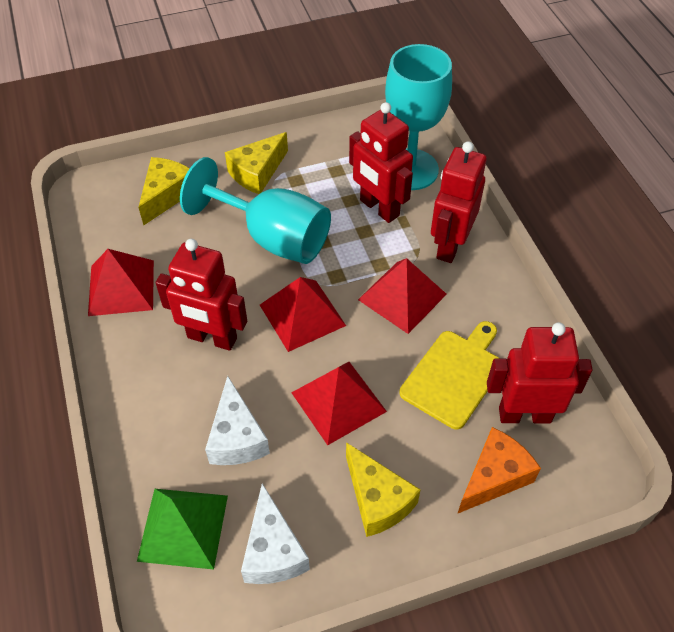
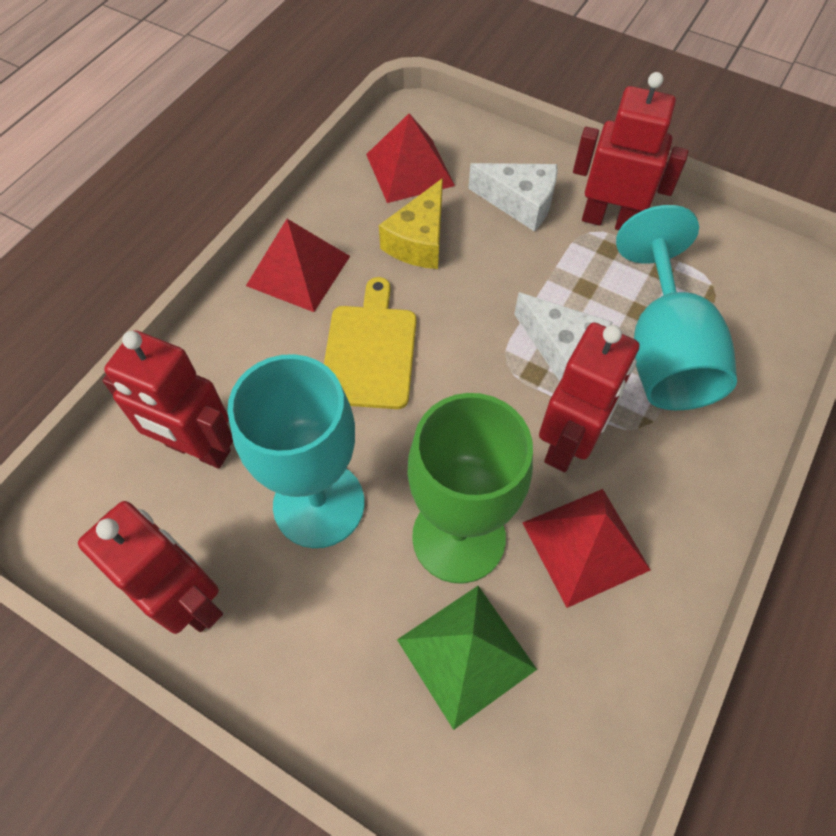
green goblet: none = 0 -> [408,393,533,584] = 1
orange cheese: [457,427,541,514] = 1 -> none = 0
red pyramid: [88,249,154,316] [260,277,346,352] [291,362,387,445] [358,258,447,334] = 4 -> [246,219,350,312] [366,113,455,203] [522,489,651,608] = 3
yellow cheese: [138,157,190,225] [225,132,288,194] [346,442,421,537] = 3 -> [379,178,443,269] = 1

